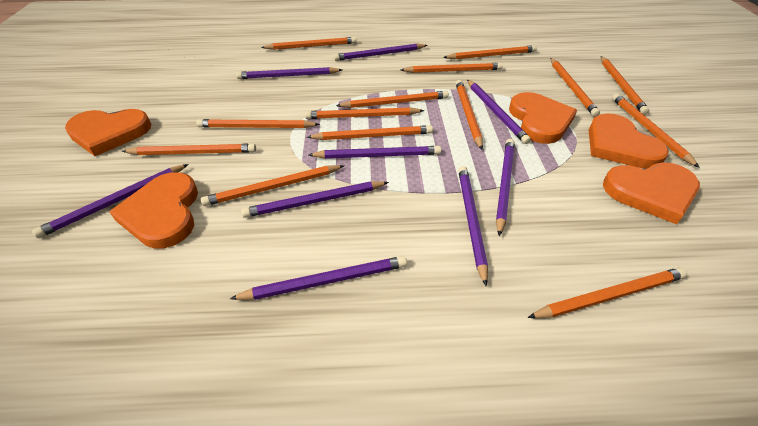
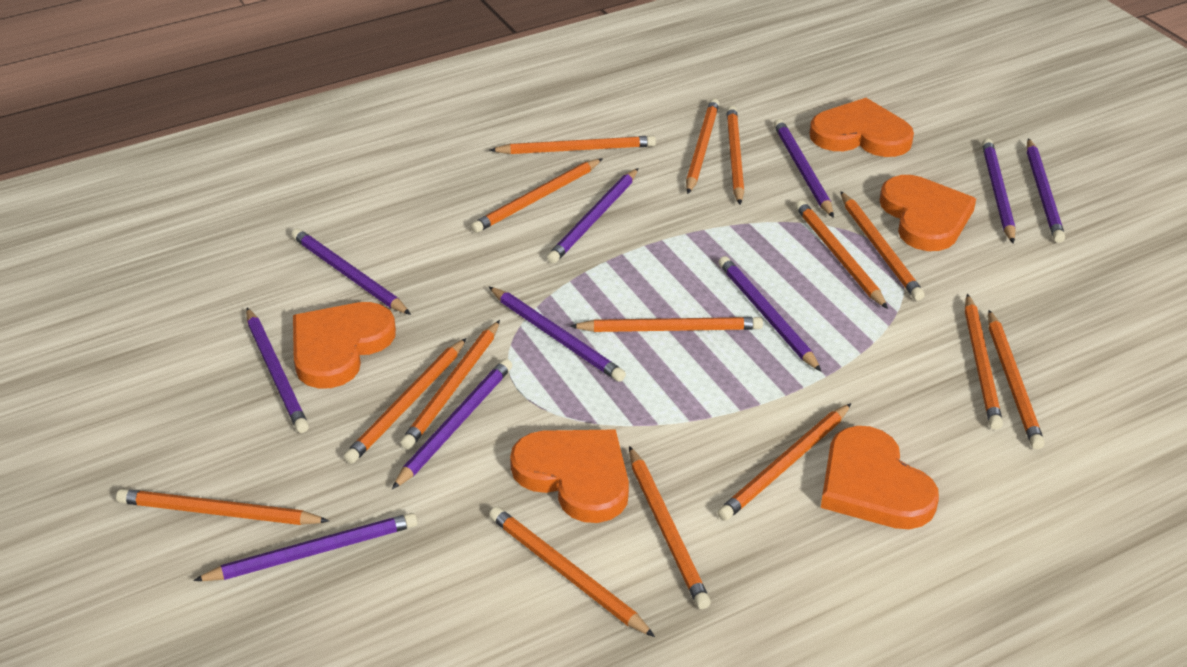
orange pencil: [122,144,256,155] [196,119,320,128] [201,165,344,206] [261,37,357,50] [305,107,424,119] [307,125,433,140] [336,91,449,108] [401,63,503,73] [443,45,537,60] [456,80,483,150] [527,267,687,318] [551,58,600,117] [601,56,649,114] [612,93,700,168] = 14 -> [116,489,329,525] [344,338,466,464] [400,320,500,449] [471,158,603,233] [489,507,655,637] [490,136,656,154] [570,317,763,332] [629,446,711,609] [686,99,719,194] [718,403,851,521] [727,106,744,204] [795,200,888,309] [840,191,925,301] [965,294,1003,430] [988,310,1045,449] = 15
purple pencil: [32,164,188,238] [230,256,407,300] [236,67,342,79] [241,181,389,218] [309,146,441,159] [334,44,427,61] [458,166,488,286] [467,80,531,144] [496,139,514,236] = 9 -> [193,513,418,581] [246,308,309,433] [291,228,411,315] [392,359,512,489] [489,287,626,382] [547,168,638,264] [719,256,822,372] [774,119,834,218] [982,138,1016,244] [1027,138,1065,243] = 10

